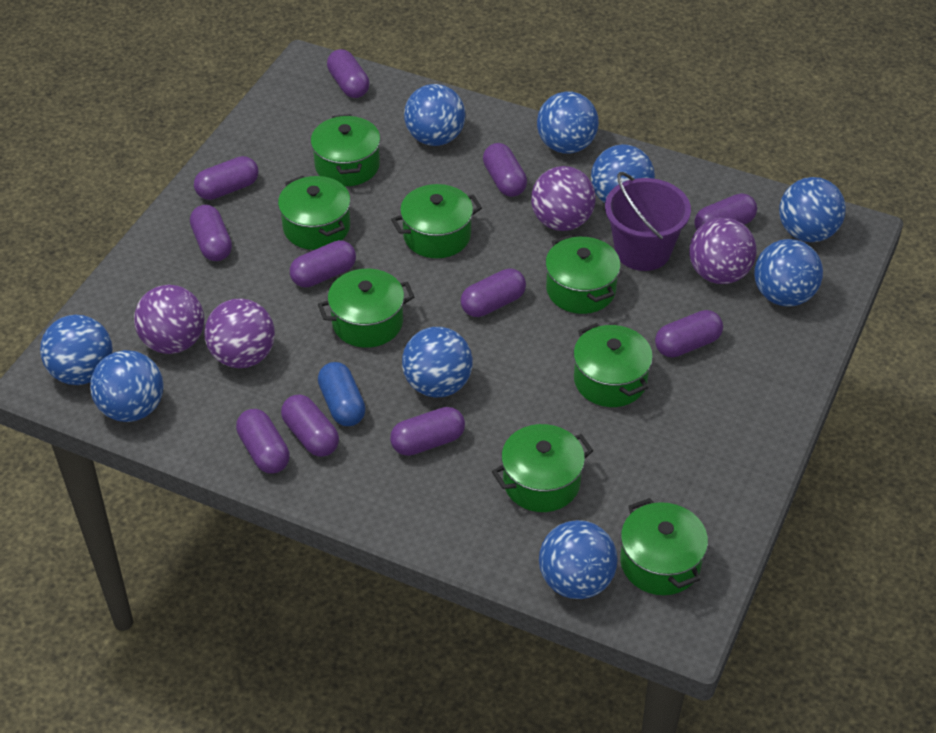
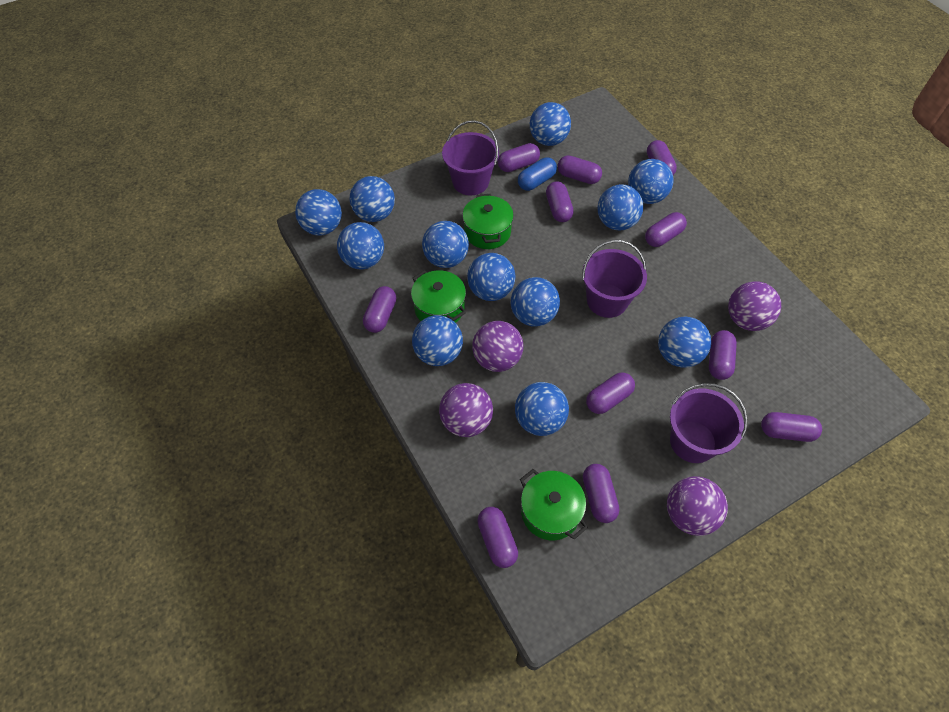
blue ball: [40,315,113,385] [90,350,163,422] [402,327,473,398] [404,84,466,146] [537,91,599,154] [539,520,618,599] [591,144,655,203] [754,239,823,307] [779,177,846,242] = 9 -> [295,189,342,235] [337,222,384,269] [350,176,395,222] [412,315,463,366] [422,221,469,268] [467,253,515,301] [511,277,560,327] [515,382,569,436] [530,102,571,146] [597,184,644,230] [628,159,673,204] [658,317,711,368] = 12
green pot: [278,176,351,250] [311,114,380,186] [318,269,415,348] [391,184,482,258] [492,424,593,512] [545,235,621,314] [573,323,653,407] [620,498,708,595] = 8 -> [411,270,466,323] [463,194,514,249] [520,469,588,540] = 3
purple bucket: [605,172,691,271] = 1 -> [442,120,499,195] [582,240,647,318] [670,383,747,463] = 3

